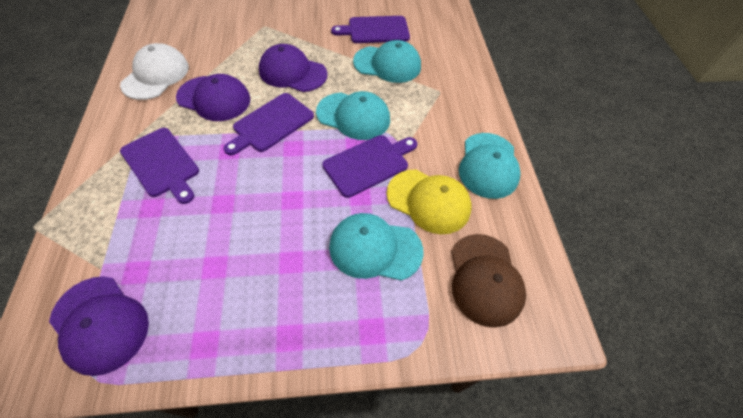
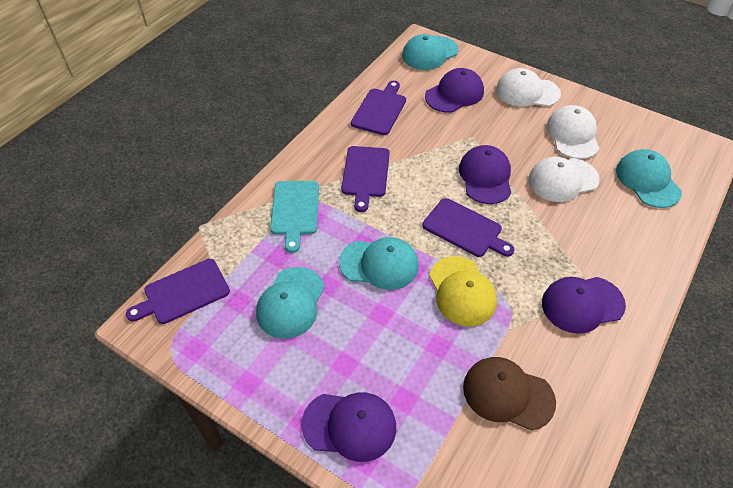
purple cap: [49,276,149,376] [176,74,250,121] [259,44,327,92] = 3 -> [301,392,396,462] [425,68,484,113] [459,145,511,204] [542,277,626,334] = 4
turquoise cutting board: none = 0 -> [270,181,319,253] = 1
white cap: [120,43,189,100] = 1 -> [496,68,561,107] [528,157,600,202] [546,105,600,159] = 3

